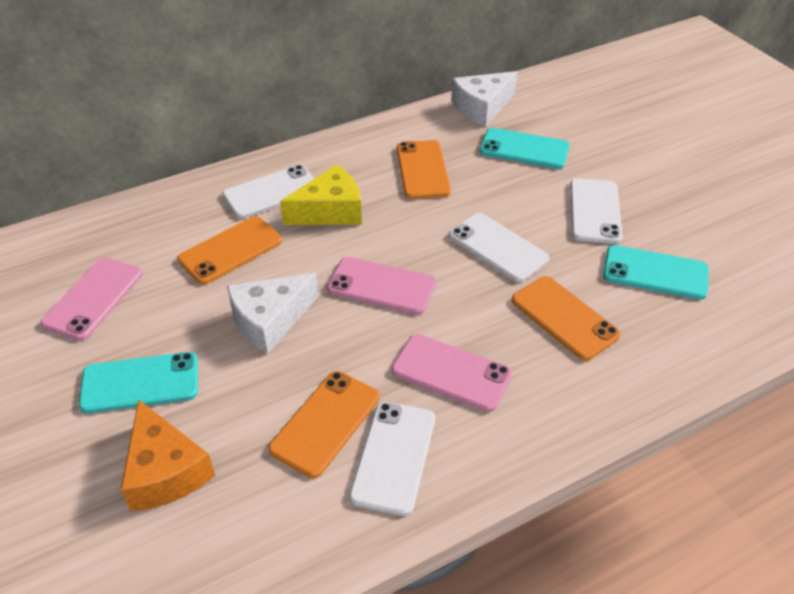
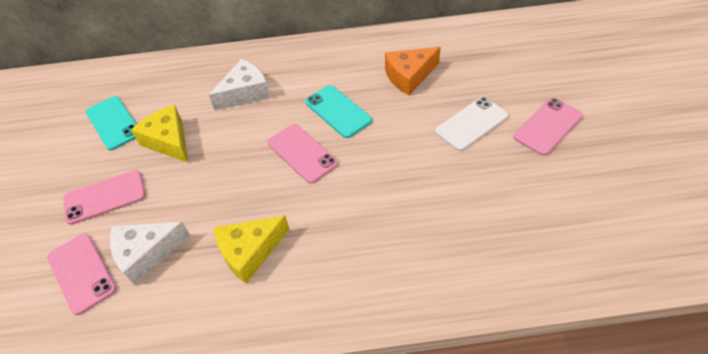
orange phone: [177,216,282,285] [268,371,380,478] [397,140,451,199] [512,276,621,361] = 4 -> none = 0
pink phone: [41,258,142,341] [327,257,436,315] [391,334,512,412] = 3 -> [47,233,117,315] [63,170,146,225] [268,124,338,184] [513,98,583,156] = 4
turquoise phone: [79,352,198,413] [480,128,570,169] [603,245,709,300] = 3 -> [86,96,137,150] [305,85,372,138] = 2
white phone: [222,165,315,219] [349,402,435,516] [449,213,549,282] [570,178,623,244] = 4 -> [435,97,508,151] = 1
yellow cheese: [280,164,362,225] = 1 -> [131,105,189,163] [214,215,290,284] = 2

